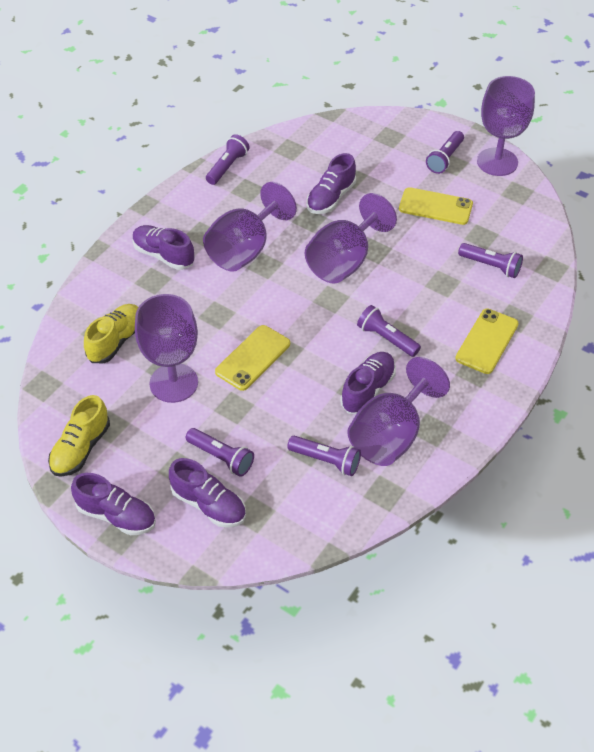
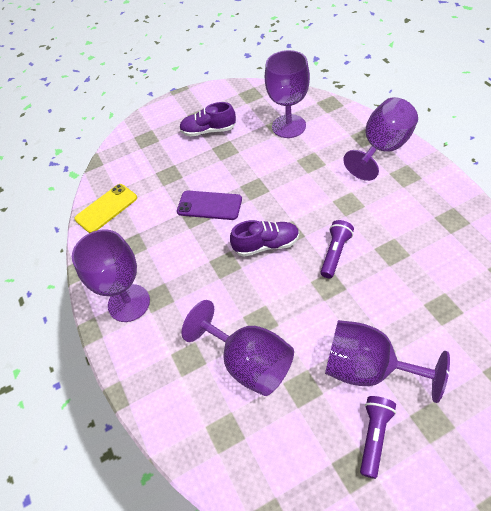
purple flashlight: [186,428,254,477] [206,134,250,185] [287,436,361,476] [357,305,421,357] [426,131,464,174] [458,243,523,278] = 6 -> [321,220,354,278] [360,396,396,479] = 2
purple phone: none = 0 -> [177,191,242,220] = 1
purple shoe: [71,473,156,535] [132,225,195,270] [169,458,246,528] [306,153,356,214] [340,352,396,414] = 5 -> [179,102,236,137] [230,220,299,257] = 2
yellow phone: [215,325,290,391] [399,187,473,225] [455,309,519,374] = 3 -> [74,184,137,233] = 1
yellow shoe: [48,395,110,477] [84,304,138,363] = 2 -> none = 0

